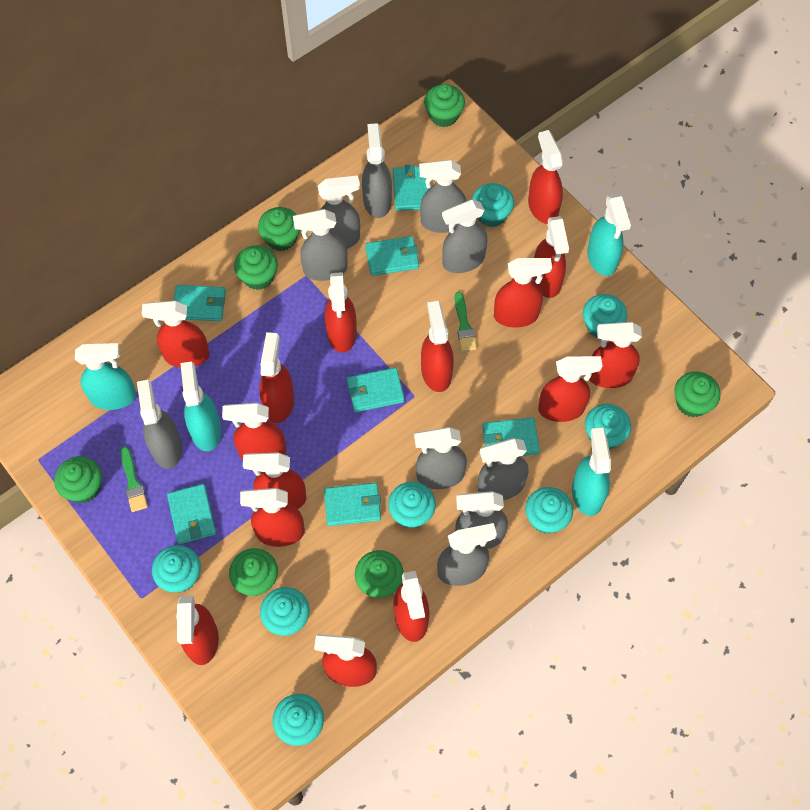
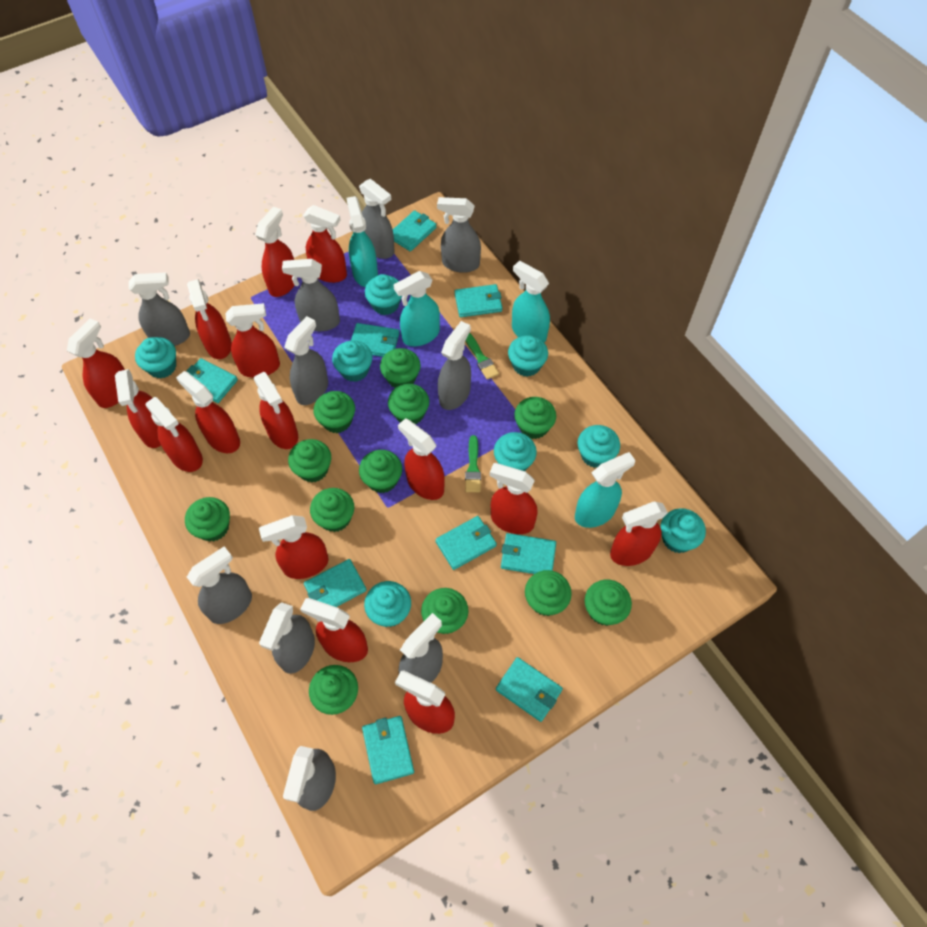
green cupcake: [54,456,102,503] [229,548,278,596] [234,245,278,290] [258,207,300,251] [355,550,404,598] [424,84,465,127] [674,371,720,417] = 7 -> [185,497,230,542] [288,439,331,483] [309,665,358,715] [310,488,354,532] [314,391,355,433] [359,450,402,493] [380,348,421,388] [388,384,429,424] [421,588,468,634] [514,397,556,439] [525,570,572,616] [585,580,632,626] = 12
turquoise wallet: [167,484,216,544] [174,285,226,321] [324,483,381,526] [347,367,405,412] [365,236,419,276] [393,165,429,211] [482,417,540,456] = 7 -> [187,358,238,403] [304,559,367,607] [351,323,399,357] [362,716,414,784] [393,210,436,251] [435,516,497,570] [455,284,502,317] [496,657,563,722] [501,533,556,574] = 9

